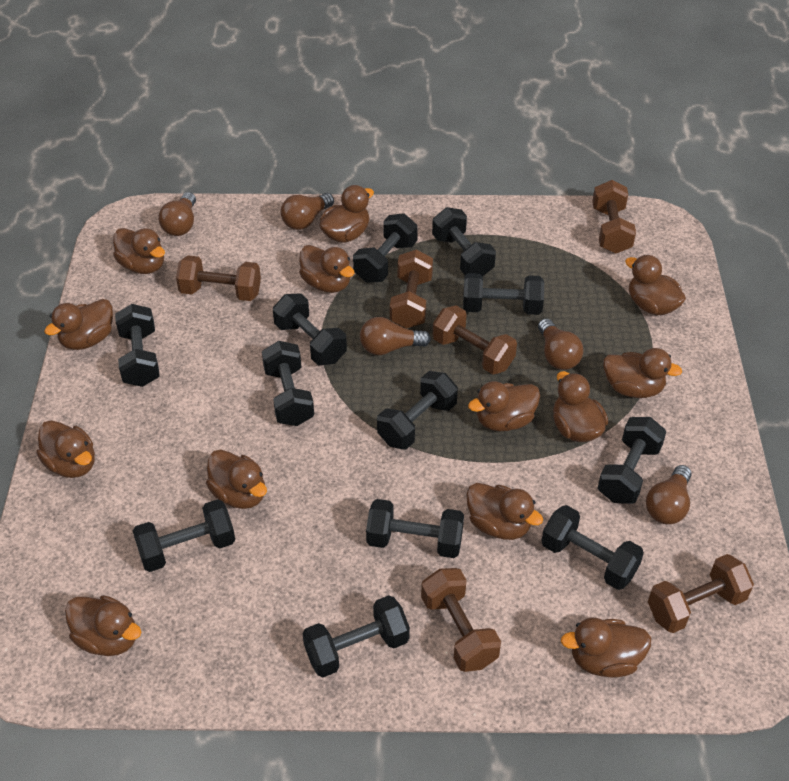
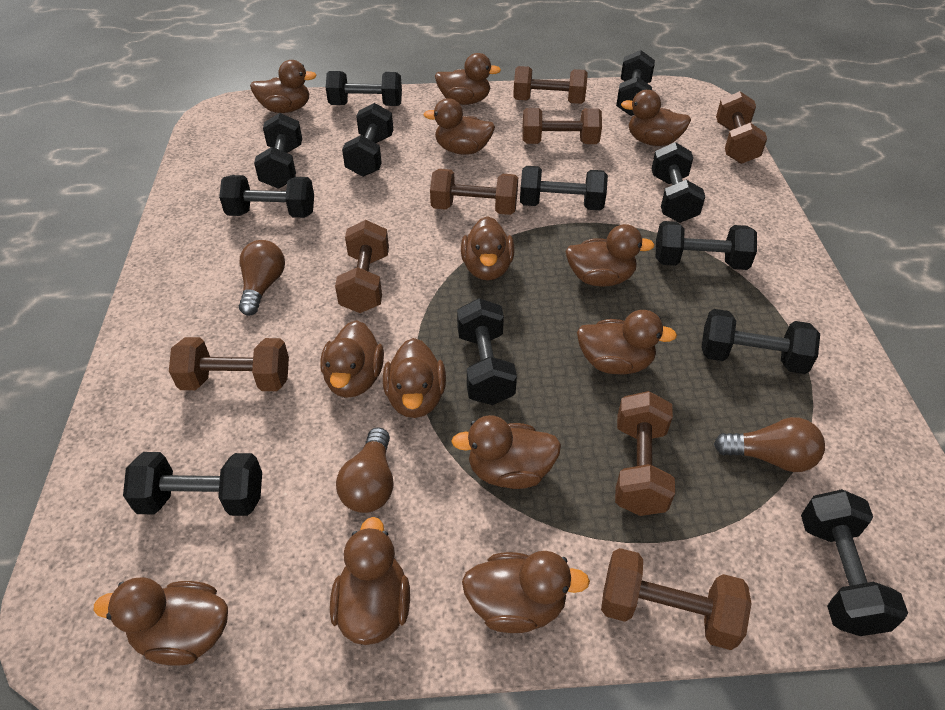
brown dumbbell: [176,255,261,301] [390,249,433,328] [421,568,501,672] [433,306,517,374] [592,180,636,254] [648,554,754,633] = 6 -> [169,337,289,391] [335,220,389,313] [430,169,518,215] [513,66,588,104] [522,108,602,144] [601,548,751,650] [615,391,675,516] [716,91,767,164] = 8
brown light bulb: [159,192,196,236] [281,193,334,230] [360,317,431,355] [538,318,583,370] [646,465,692,524] = 5 -> [239,240,285,316] [336,427,393,513] [714,417,825,472] = 3

